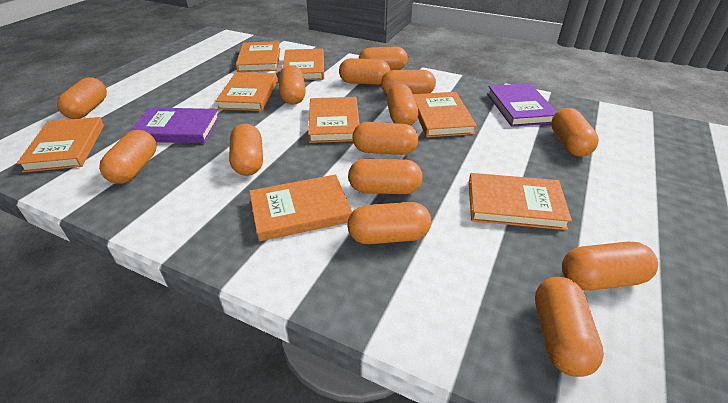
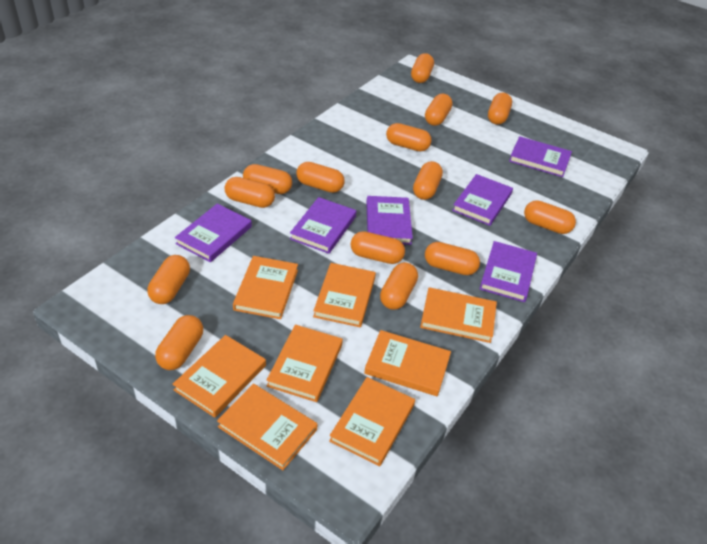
purple book: [129,107,220,143] [487,83,557,127] = 2 -> [175,204,252,262] [290,197,356,254] [366,196,413,245] [452,174,513,226] [480,241,537,302] [509,136,572,177] = 6

